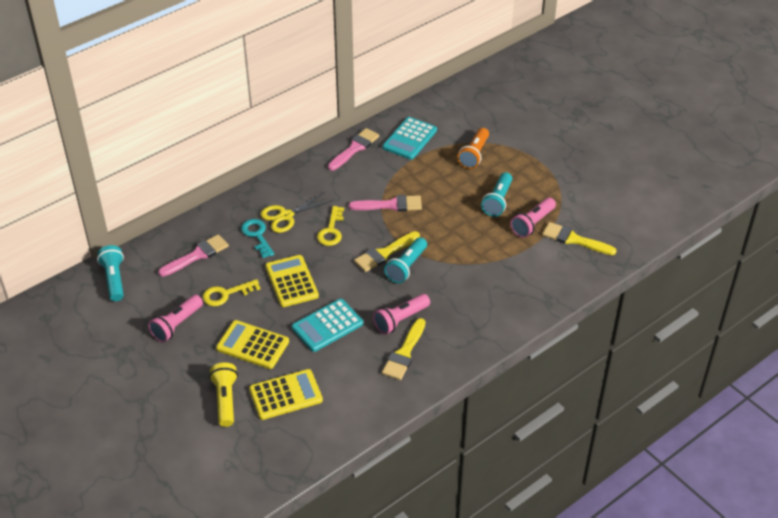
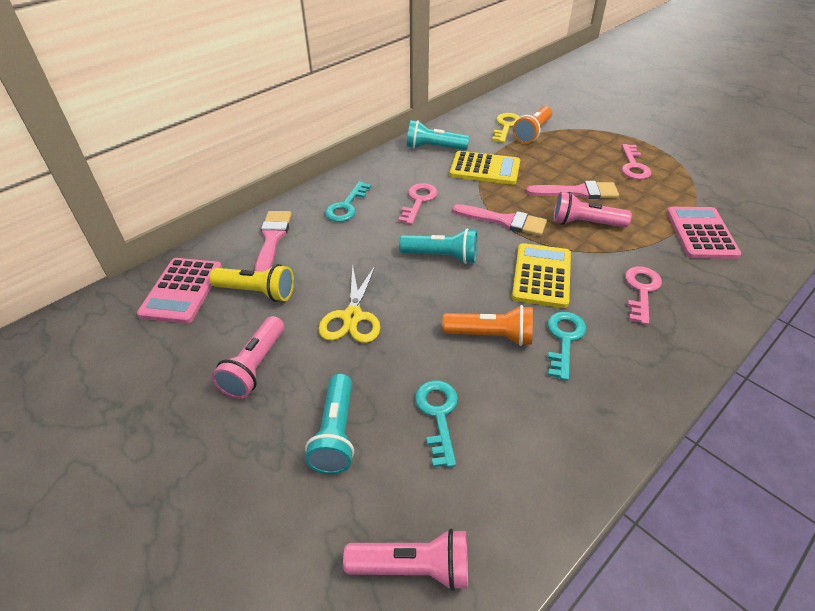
orange flashlight: [457,128,489,169] = 1 -> [442,305,533,346] [513,106,552,143] = 2
pink calculator: none = 0 -> [137,258,222,324] [667,207,741,259] = 2
pink key: none = 0 -> [398,183,438,225] [622,144,651,180] [625,266,662,325] = 3
turquoise calculator: [292,299,363,352] [383,117,437,160] = 2 -> none = 0
turquoise key: [241,219,274,258] = 1 -> [325,181,371,222] [415,380,458,467] [547,312,586,381] = 3
yellow brush: [354,231,420,272] [382,318,426,380] [542,222,617,255] = 3 -> none = 0
yellow calculator: [216,320,289,369] [249,369,323,420] [265,255,319,307] = 3 -> [449,151,520,185] [512,243,571,308] = 2
yellow key: [202,279,260,306] [317,206,344,246] = 2 -> [492,113,520,143] = 1

